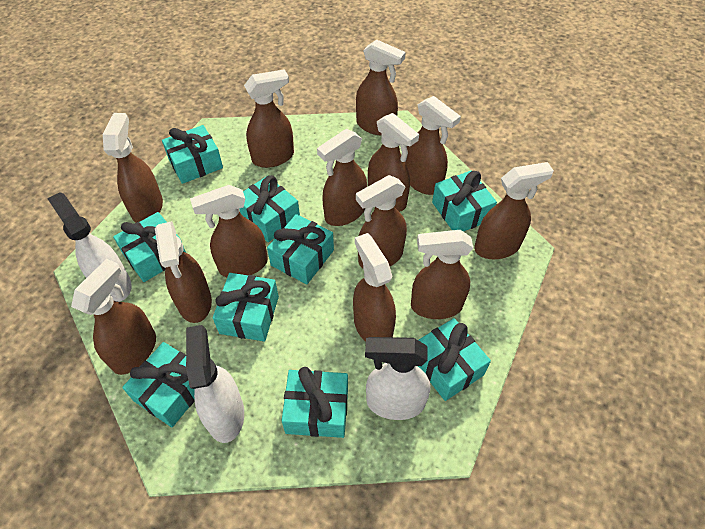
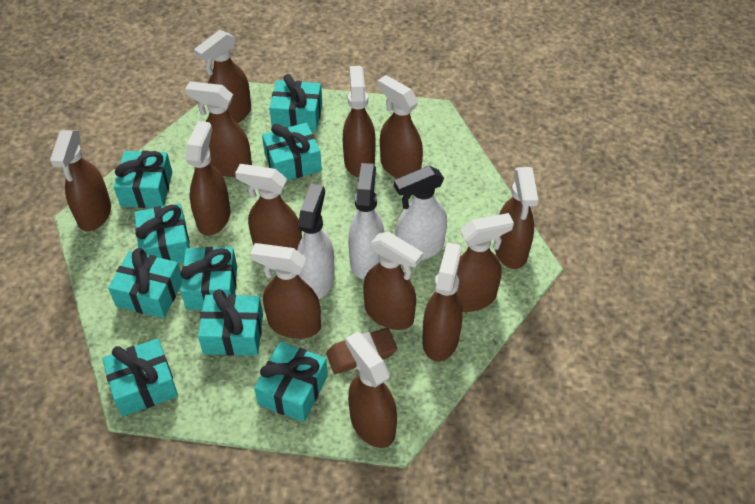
brown eraser: none = 0 -> [326,328,397,374] = 1

